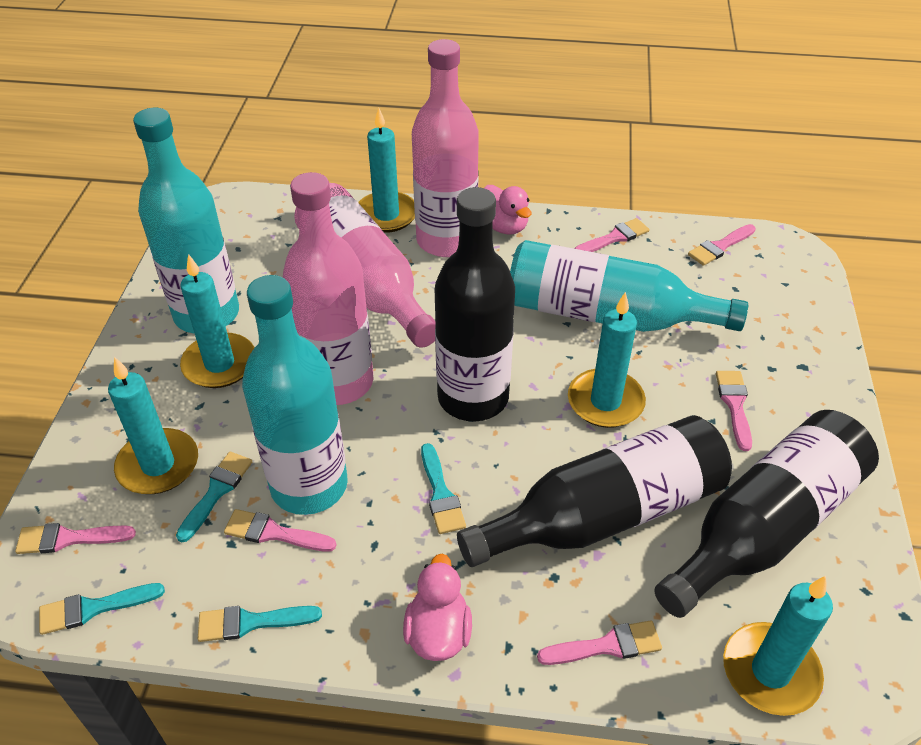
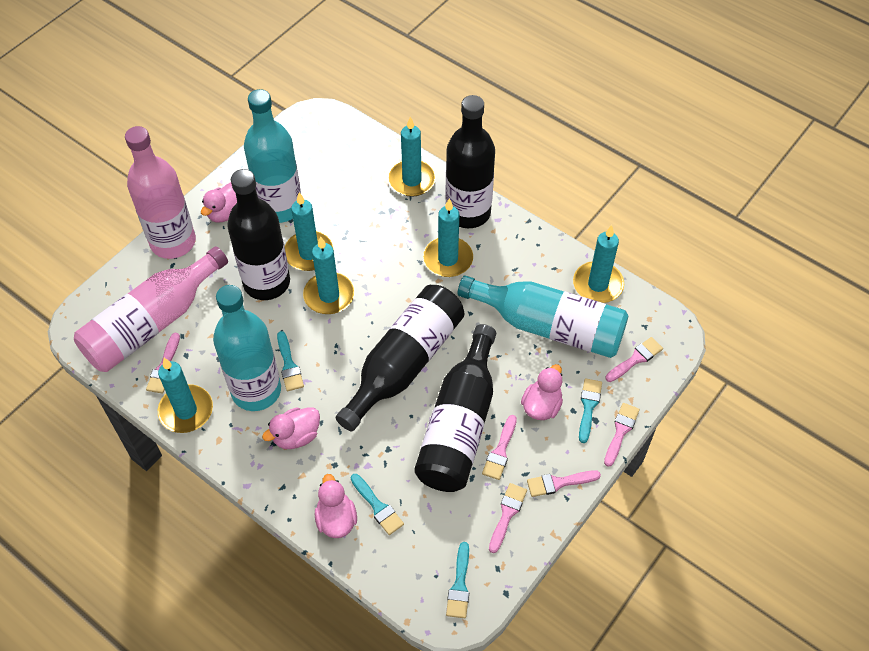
black bottle: [435,187,515,421] [457,415,732,567] [654,410,879,618] = 3 -> [227,169,290,300] [335,285,464,431] [414,324,496,492] [445,95,495,228] = 4
pink bottle: [283,172,373,405] [294,183,436,348] [412,39,479,257] = 3 -> [74,246,228,372] [125,126,196,259] = 2
pink duck: [403,554,472,661] [485,185,532,234] = 2 -> [201,182,237,222] [262,407,320,449] [315,474,357,538] [521,364,563,420] = 4
turquoise candle: [108,357,198,494] [180,254,255,388] [358,108,415,233] [568,292,646,428] [723,576,833,716] = 5 -> [158,358,213,433] [285,192,334,271] [303,236,355,314] [388,117,436,197] [423,199,473,277] [573,225,624,303] = 6

